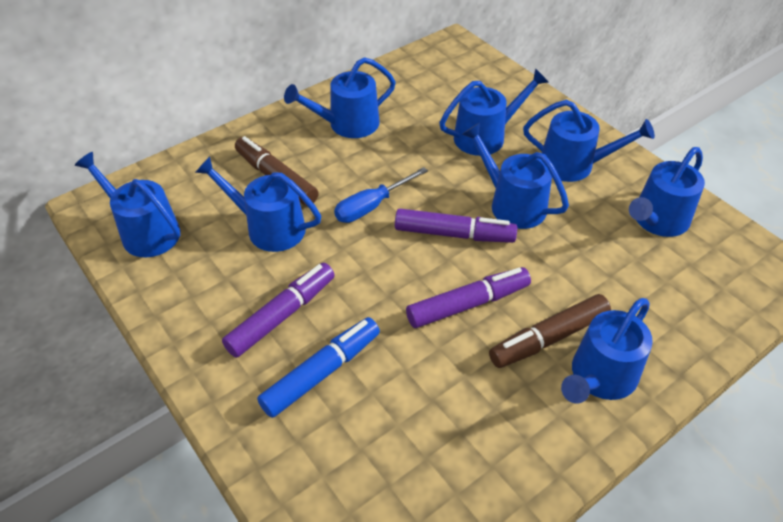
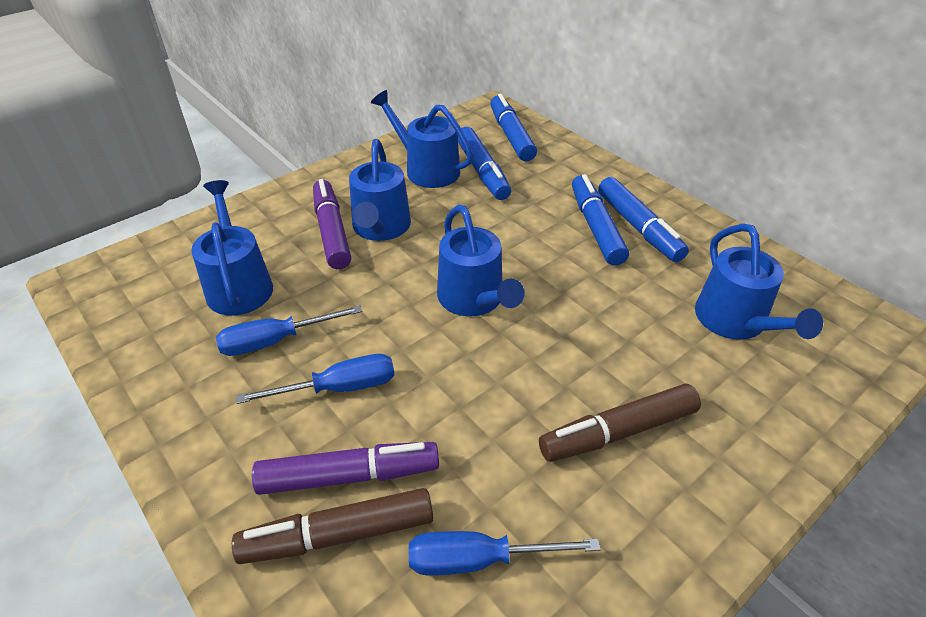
blue marker: [257,317,380,418] = 1 -> [457,127,511,200] [490,94,537,161] [572,174,629,266] [598,177,689,262] = 4
blue screwdriver: [334,167,428,223] = 1 -> [216,305,363,356] [236,354,394,404] [409,531,601,575] = 3
blue watering can: [75,152,180,257] [195,156,321,252] [284,57,396,138] [439,68,548,156] [462,123,569,229] [523,100,655,182] [561,298,653,403] [629,147,705,237] = 8 -> [191,180,273,316] [349,139,411,241] [371,90,473,188] [437,205,525,317] [695,224,823,340] = 5
purple marker: [222,263,335,358] [395,209,518,243] [406,267,531,328] = 3 -> [252,442,439,495] [313,179,351,269] = 2

